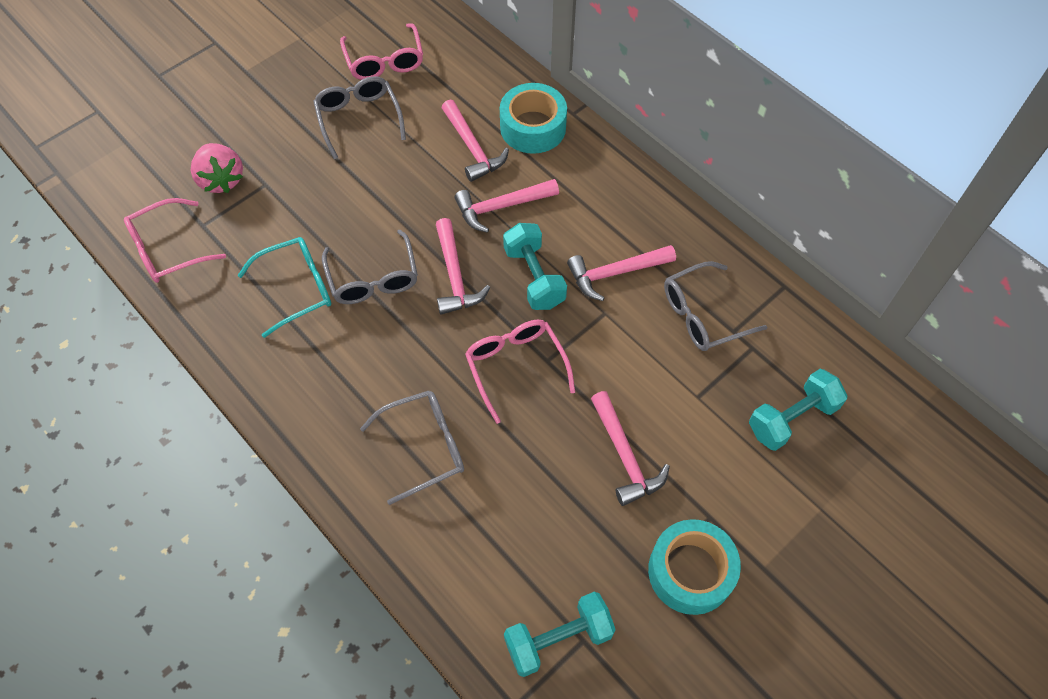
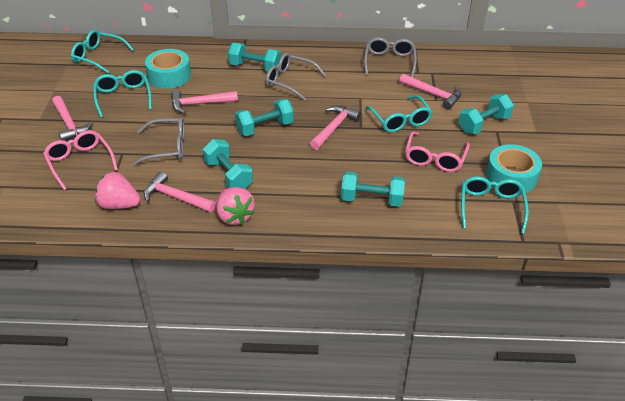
grey glasses: [313,76,406,159] [322,230,418,304] [360,391,464,505] [664,261,767,351] = 4 -> [132,117,185,166] [266,53,326,101] [364,38,417,77] = 3
pink glasses: [124,198,226,283] [340,23,423,80] [465,320,575,424] = 3 -> [43,130,118,190] [405,131,470,172] = 2
pink strawberry: [191,143,243,193] = 1 -> [95,172,141,209] [216,187,255,225] = 2
turquoise dumbbell: [503,223,567,310] [504,592,616,677] [749,369,847,451] = 3 -> [203,139,253,189] [228,43,281,71] [235,99,294,136] [341,171,405,207] [459,94,514,134] = 5
turquoise glasses: [238,237,331,338] = 1 -> [71,30,134,74] [93,70,152,118] [365,95,433,132] [461,177,529,234] = 4

